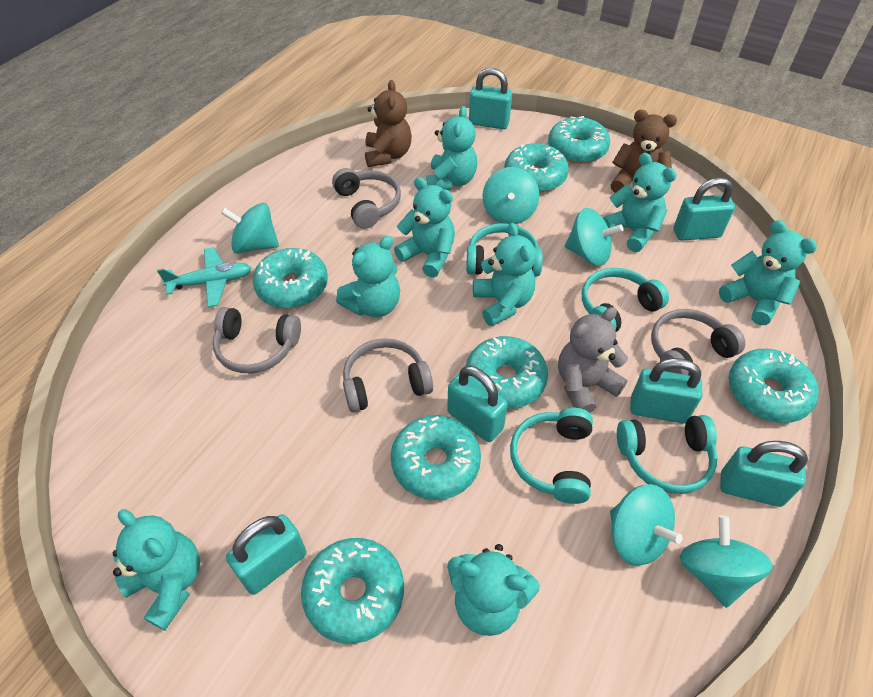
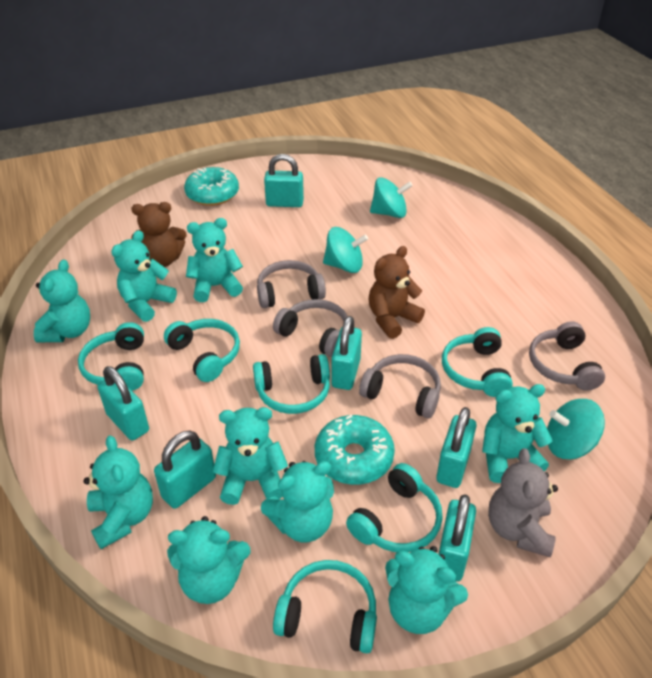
turquoise donut: [253,248,328,309] [301,538,404,644] [391,415,481,500] [466,336,548,409] [504,143,569,192] [548,116,610,164] [729,349,819,423] = 7 -> [184,167,239,206] [315,415,395,485] = 2
turquoise headphones: [466,223,543,277] [510,407,593,504] [582,268,669,332] [617,415,718,494] = 4 -> [78,322,144,391] [164,319,240,382] [253,354,330,414] [273,560,377,653] [346,463,443,552] [442,327,513,397] = 6
turquoise plane: [157,247,251,307] = 1 -> none = 0
turquoise spinning top: [221,203,279,254] [483,167,539,224] [565,208,624,266] [610,484,683,566] [680,515,773,608] = 5 -> [323,227,368,273] [370,177,413,218] [547,399,605,459] = 3
turquoise teddy bear: [113,510,200,630] [336,236,400,317] [394,177,455,278] [427,106,477,190] [447,544,540,636] [473,223,536,326] [602,153,677,252] [719,220,817,325] = 8 -> [34,260,90,342] [84,435,153,549] [111,230,177,322] [167,516,250,604] [186,218,243,302] [213,407,288,505] [261,461,334,542] [385,546,468,634] [482,384,553,483] = 9

